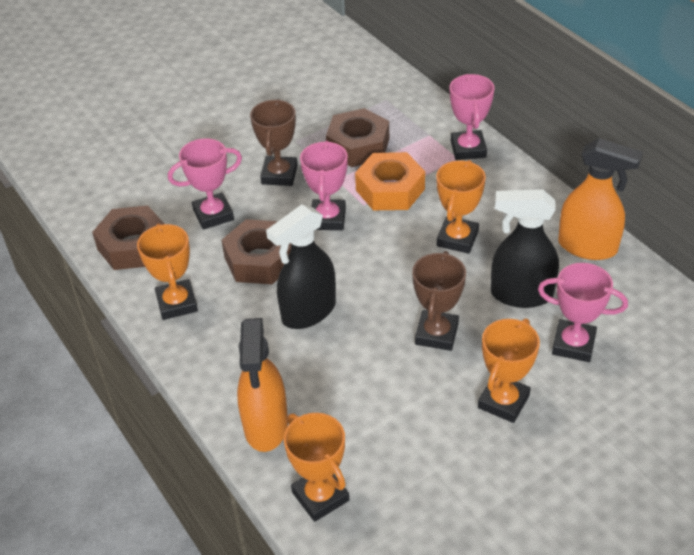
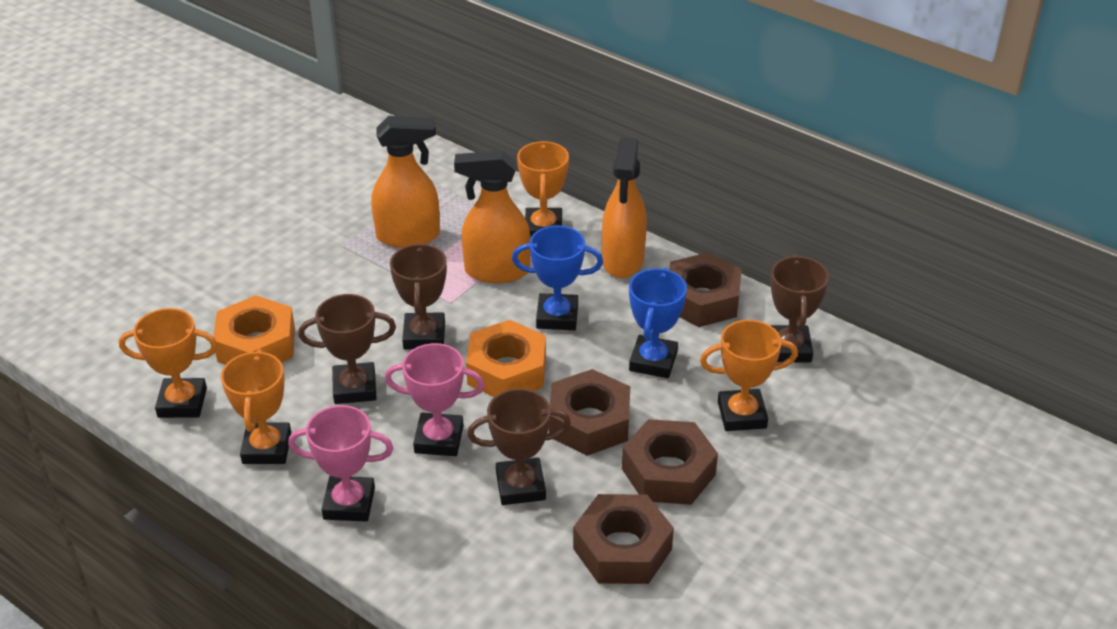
black spray bottle: [266,204,336,329] [491,189,559,308] = 2 -> none = 0
blue trophy: none = 0 -> [512,226,603,330] [629,268,687,378] = 2
brown nut: [92,205,164,270] [221,219,291,284] [326,108,389,167] = 3 -> [549,369,630,456] [573,494,674,584] [622,419,718,505] [669,252,742,327] = 4
brown trophy: [250,99,298,186] [412,251,466,351] = 2 -> [298,294,396,404] [390,243,447,349] [467,388,571,505] [770,255,829,362] = 4
orange nut: [355,152,425,210] = 1 -> [213,295,295,365] [466,320,546,397] = 2
orange spray bottle: [237,318,288,452] [558,138,643,260] = 2 -> [371,116,440,248] [454,150,531,283] [602,138,647,278] = 3
pink trophy: [168,138,242,230] [300,141,348,230] [450,74,495,160] [538,263,628,362] = 4 -> [288,405,393,522] [385,343,485,456] = 2

